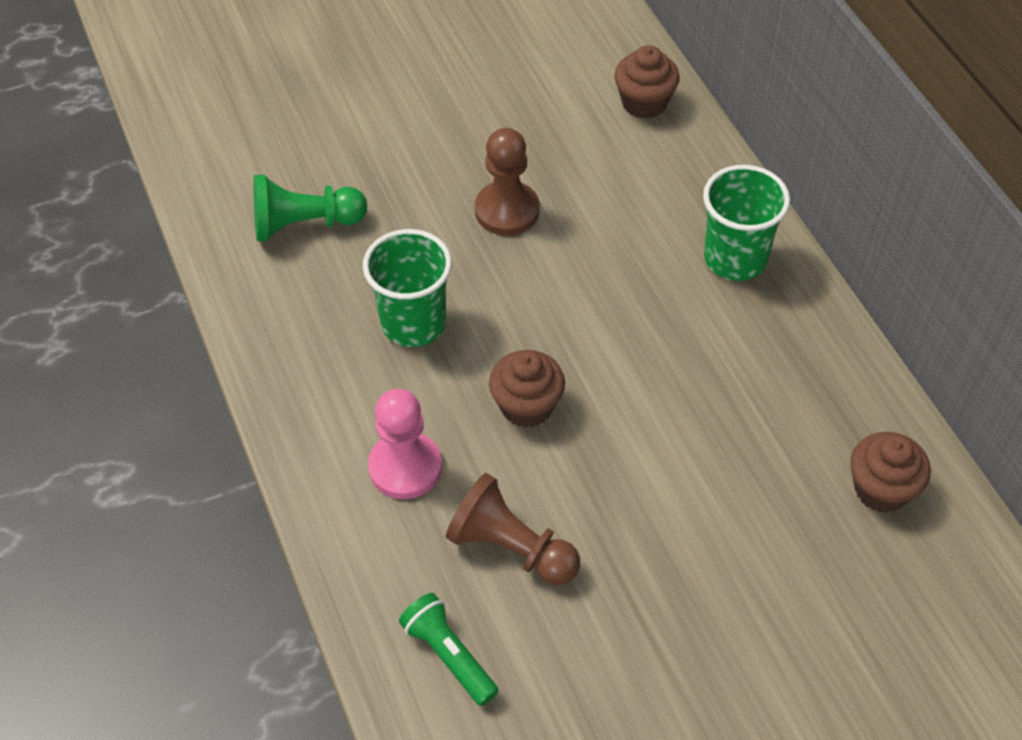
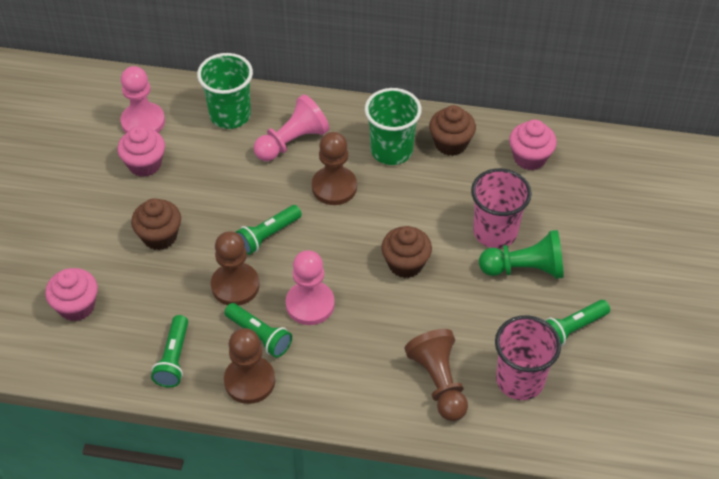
brown pawn: [446,473,580,585] [475,128,539,236] = 2 -> [211,231,260,306] [224,328,275,404] [312,132,357,205] [404,329,468,421] = 4
green flashlight: [399,593,499,706] = 1 -> [151,315,188,388] [224,303,292,358] [236,205,302,255] [546,300,610,346] = 4
pink cup: none = 0 -> [471,168,532,248] [495,315,561,400] = 2
pink cupcake: none = 0 -> [45,268,98,321] [117,126,165,177] [509,120,557,170] = 3
pink pawn: [368,389,442,499] = 1 -> [121,66,165,133] [254,94,329,161] [286,250,335,325] = 3

